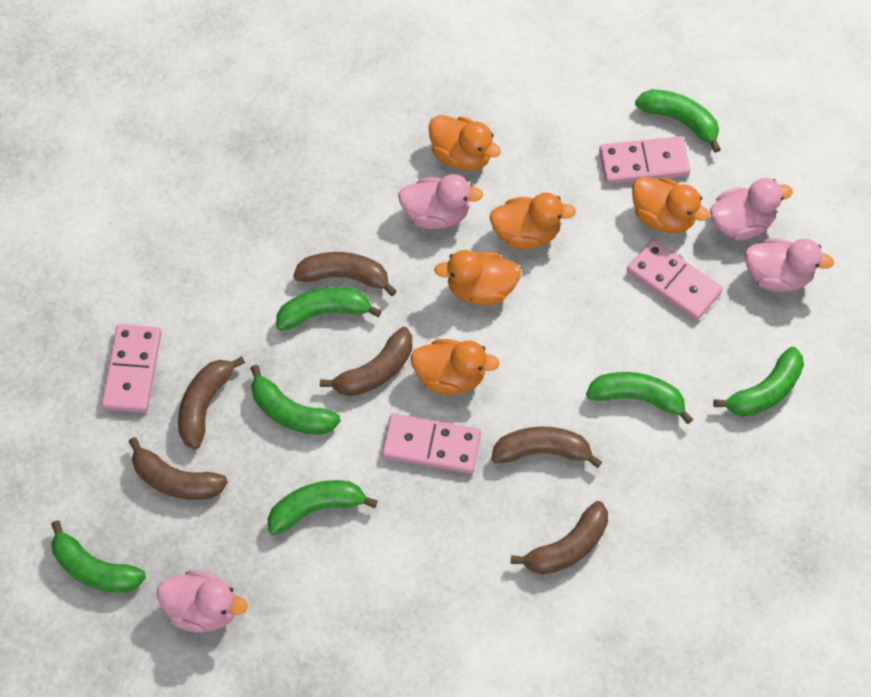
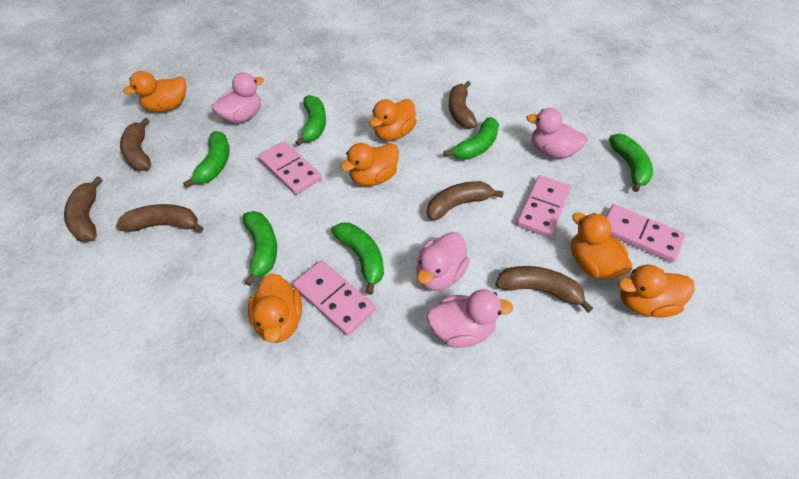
green banana: [51,520,146,593] [250,365,341,435] [267,480,378,535] [276,287,381,331] [586,372,693,424] [635,89,721,153] [713,347,804,417] = 7 -> [183,131,230,188] [243,211,277,286] [295,95,326,146] [331,223,384,295] [443,117,499,160] [609,134,653,192] = 6
orange duck: [411,339,500,395] [429,115,501,171] [434,250,521,305] [490,193,576,249] [632,177,710,233] = 5 -> [123,71,186,112] [248,273,302,343] [340,143,399,186] [369,99,417,141] [571,213,632,279] [619,265,695,318] = 6

